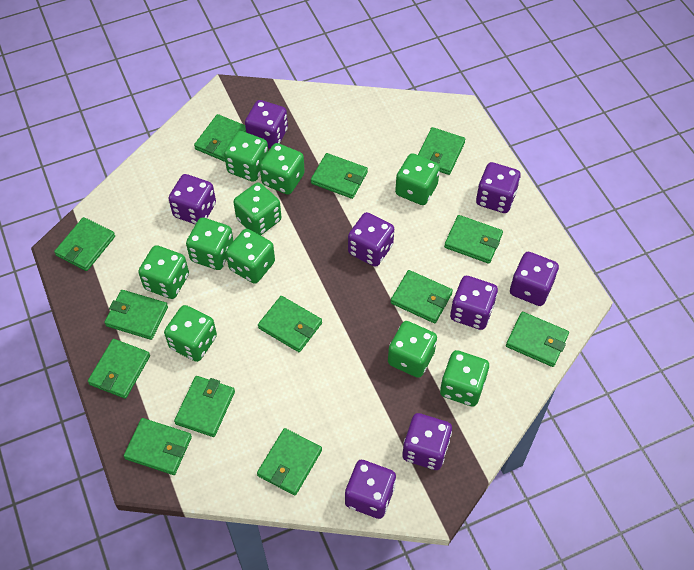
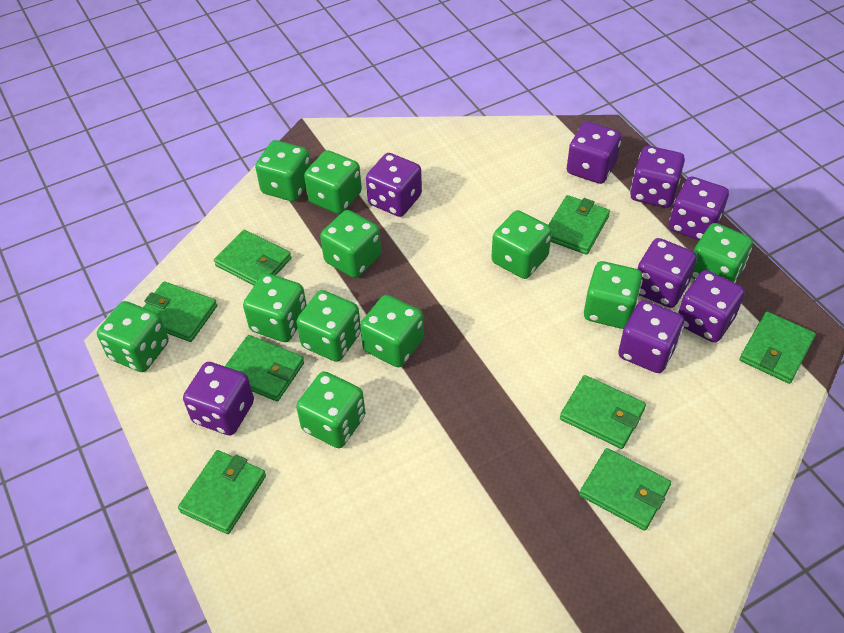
green dice: [138,245,189,299] [164,305,217,362] [186,218,234,270] [224,131,268,182] [226,229,275,284] [233,183,281,235] [260,143,305,195] [388,321,437,378] [395,153,440,205] [440,350,489,407] = 10 -> [97,301,169,372] [243,273,307,342] [255,140,311,202] [296,290,361,362] [296,372,365,448] [304,150,362,214] [320,210,381,278] [360,295,424,367] [491,210,552,279] [584,261,642,329] [691,223,753,283] = 11
green wallet: [54,217,115,271] [88,339,150,399] [104,290,168,340] [124,418,192,475] [174,376,235,437] [194,114,246,162] [257,428,322,495] [258,296,322,352] [311,153,368,199] [391,270,453,323] [418,127,465,175] [444,215,503,264] [506,312,569,367] = 13 -> [143,281,217,342] [178,450,266,534] [214,230,291,285] [225,335,304,402] [548,195,610,255] [560,375,646,449] [580,448,671,531] [740,311,816,384] = 8

